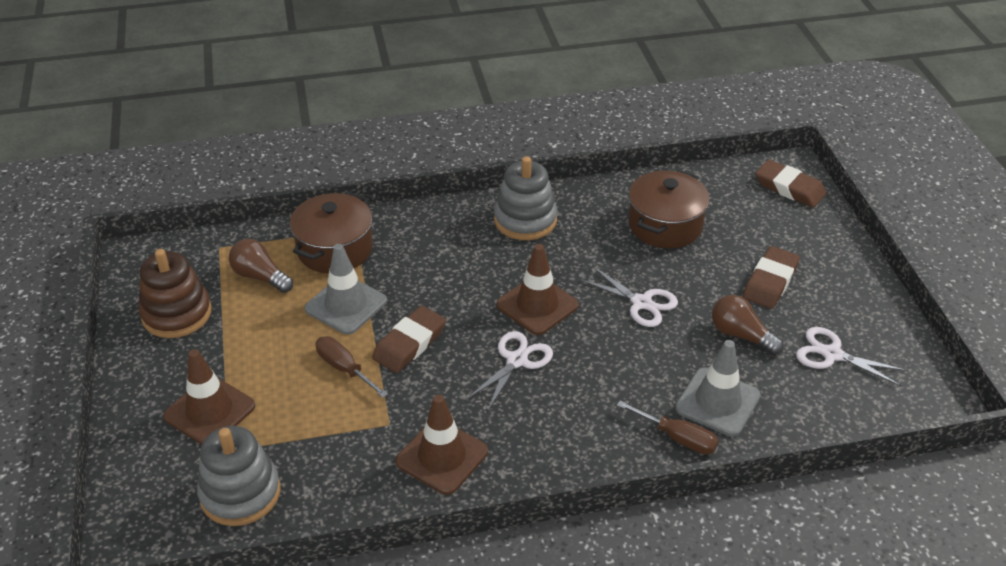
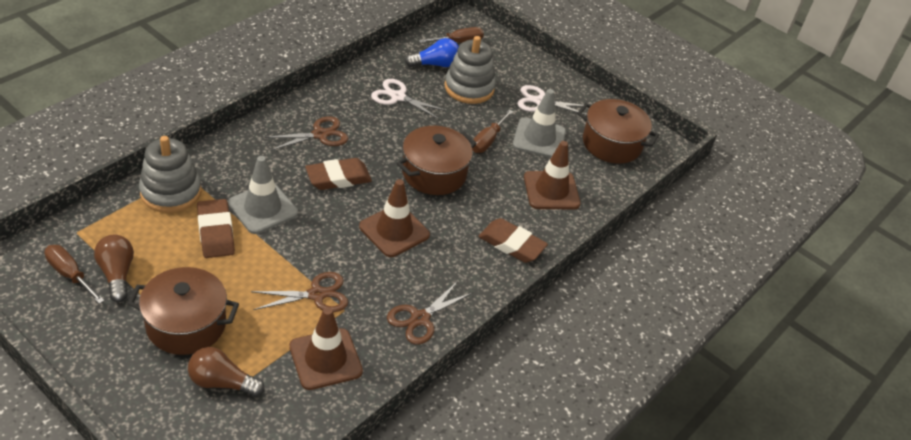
blue light bulb: none = 0 -> [405,38,459,67] = 1
brown pot: [290,192,373,273] [629,170,710,248] = 2 -> [128,267,239,355] [396,126,477,195] [577,99,659,164] = 3
brown scissors: none = 0 -> [251,272,348,312] [264,116,348,151] [387,281,472,345] = 3
brown screwdriver: [315,336,388,398] [617,401,719,454] = 2 -> [44,245,105,304] [419,27,484,43] [472,109,513,153] = 3
brown stacking toy: [139,249,212,338] = 1 -> none = 0
white scissors: [466,331,553,412] [579,266,678,327] [796,327,908,387] = 3 -> [371,79,448,120] [517,85,587,115] = 2

